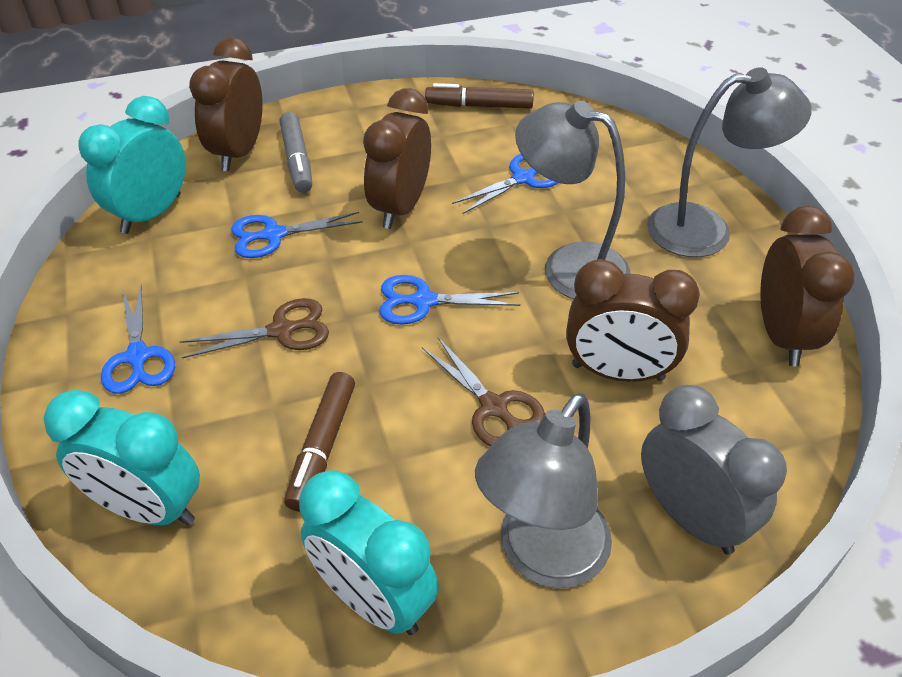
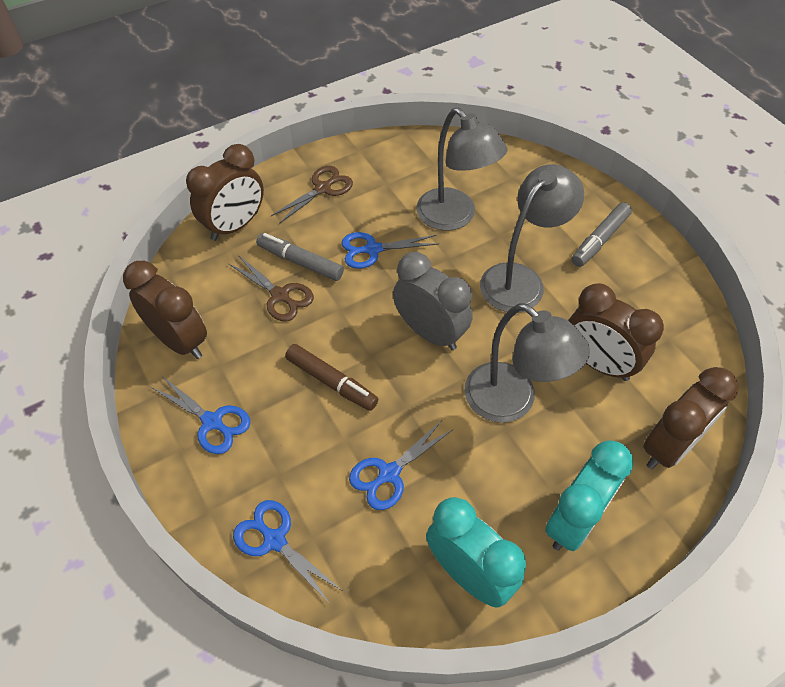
brown marker: [284,372,355,512] [425,83,534,109] = 2 -> [285,344,378,411] = 1
grey marker: [280,112,312,193] = 1 -> [256,233,344,281] [572,202,632,267] = 2
turquoise clock: [44,390,200,526] [78,96,186,234] [299,470,439,635] = 3 -> [426,497,526,608] [545,441,633,551] = 2

